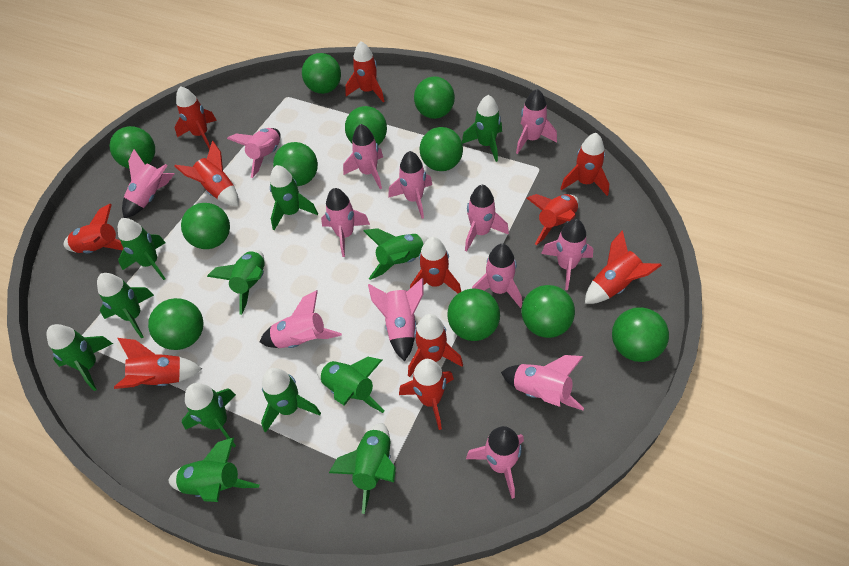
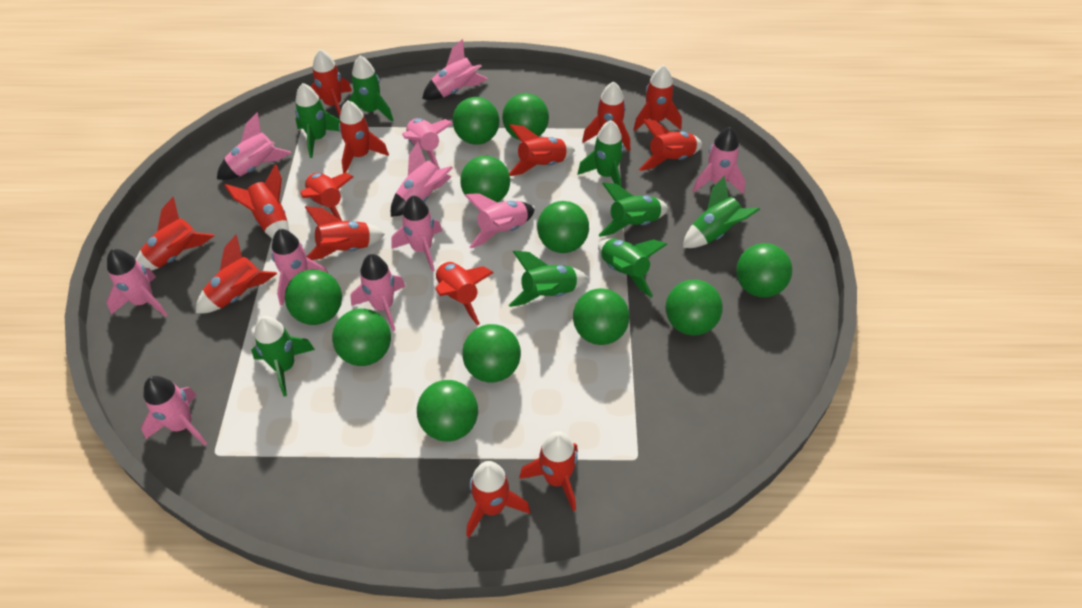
green rocket: [46,324,113,391] [97,273,154,338] [118,218,166,280] [168,438,259,502] [182,383,236,447] [207,250,265,315] [261,368,321,433] [270,165,318,230] [316,357,384,413] [329,423,396,514] [363,228,428,280] [462,95,502,162] = 12 -> [251,316,315,397] [295,83,340,158] [349,56,393,121] [509,251,587,307] [578,120,624,187] [598,238,667,297] [599,183,668,237] [683,176,760,248] = 8
pink rocket: [122,149,175,218] [227,128,281,178] [260,290,342,348] [321,188,370,257] [343,124,383,189] [368,278,423,361] [388,151,432,219] [465,185,509,252] [466,426,524,499] [472,244,522,308] [501,355,584,410] [516,89,557,154] [541,219,593,290] = 13 -> [106,249,167,317] [141,376,207,446] [217,113,291,180] [272,229,329,306] [350,254,406,331] [391,142,453,217] [391,195,442,271] [402,118,453,169] [422,39,488,100] [465,193,535,248] [693,127,745,194] = 11
red rocket: [64,204,124,253] [114,338,202,389] [174,141,239,206] [175,86,217,149] [345,42,384,102] [399,359,454,430] [408,314,463,377] [410,237,461,293] [527,194,579,245] [560,133,609,196] [585,230,662,304] = 11 -> [136,197,215,271] [196,235,277,313] [224,164,289,239] [300,173,353,221] [305,206,385,260] [311,49,352,117] [339,100,389,173] [436,262,494,325] [466,461,530,537] [509,124,575,176] [519,431,578,511] [582,81,630,151] [633,65,682,131] [639,119,702,171] = 14

